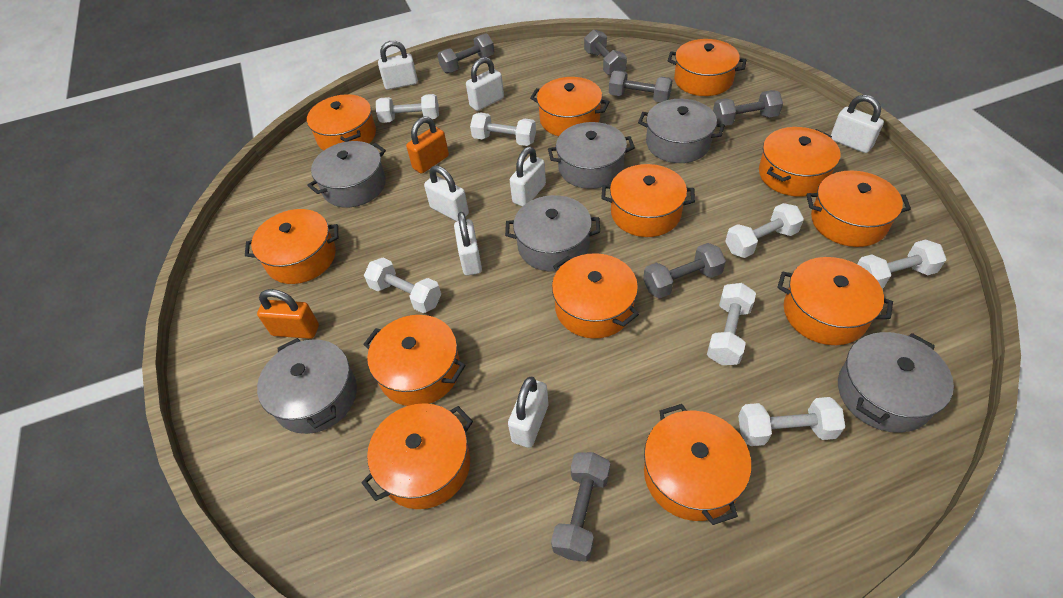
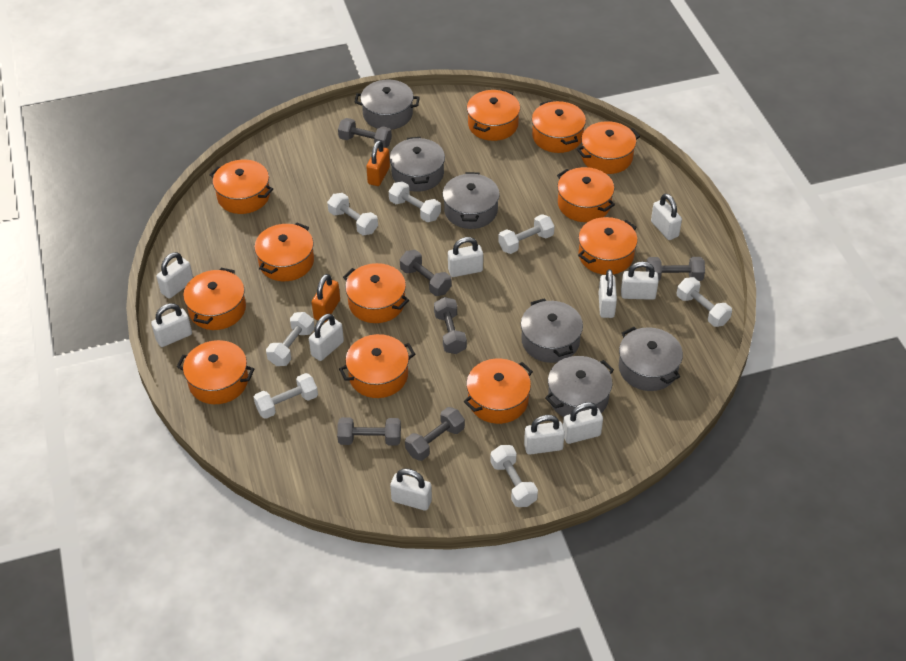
white padlock: [378,41,418,90] [424,166,469,221] [454,212,482,276] [466,57,504,111] [508,377,549,448] [510,147,546,207] [831,95,884,153] = 7 -> [151,303,192,347] [157,252,193,299] [309,314,344,361] [390,468,432,511] [448,237,483,277] [524,415,565,455] [563,402,603,444] [598,269,617,318] [621,262,659,300] [651,194,682,240] = 10

